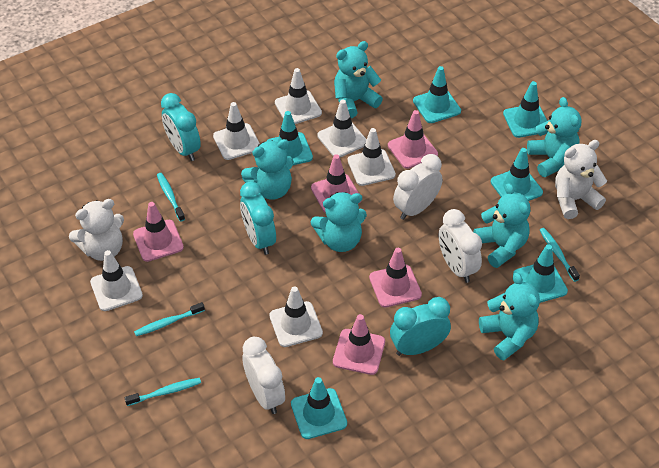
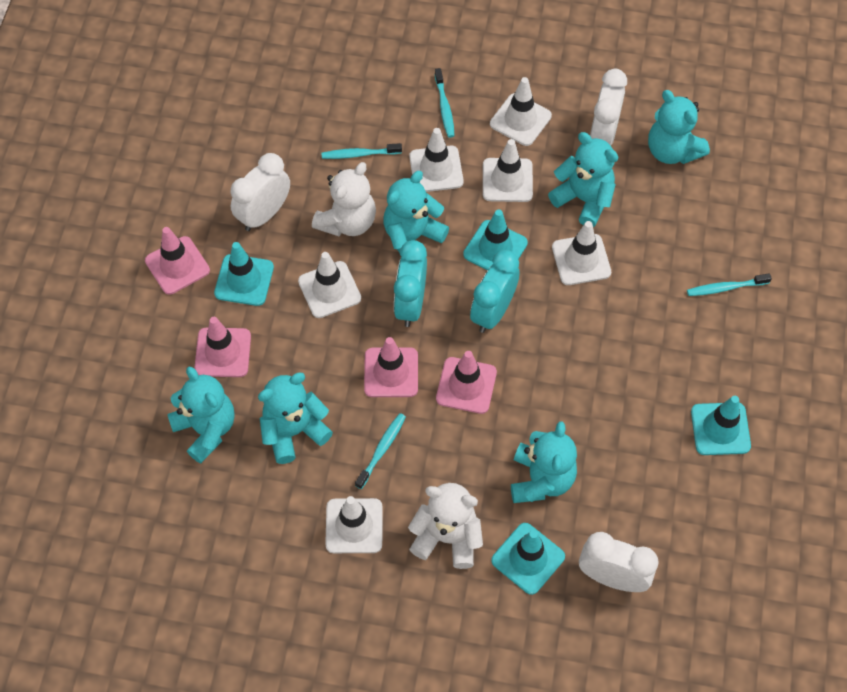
pink traffic cone: [133,202,184,262] [311,154,360,213] [333,314,385,375] [369,248,422,308] [388,110,438,169] = 5 -> [145,227,210,295] [194,317,251,377] [364,337,418,397] [436,351,497,414] = 4
turquoise clock: [161,93,201,161] [240,182,276,255] [390,297,451,356] = 3 -> [394,240,427,327] [470,250,520,333] = 2
turquoise traffic cone: [267,111,313,166] [291,377,347,439] [413,66,461,123] [491,148,543,201] [503,81,547,138] [513,244,568,303] = 6 -> [214,242,274,306] [463,209,528,270] [491,523,565,595] [691,396,751,455] = 4

